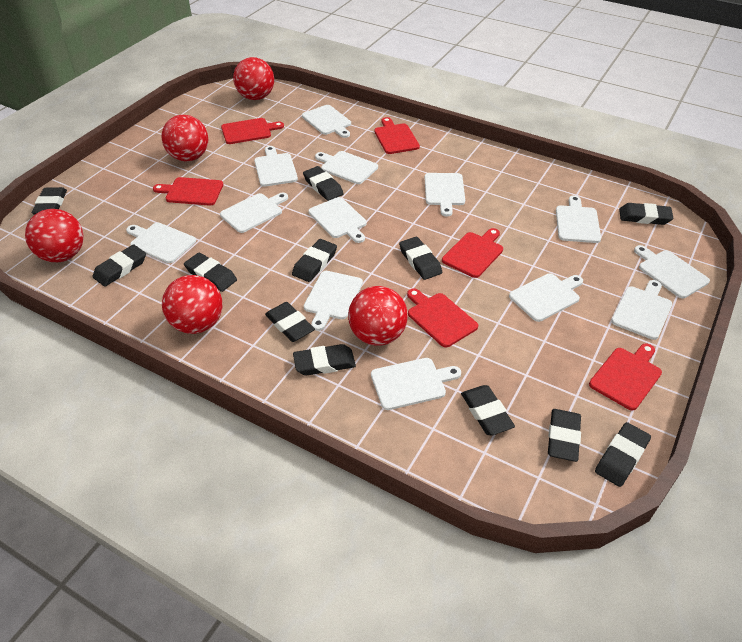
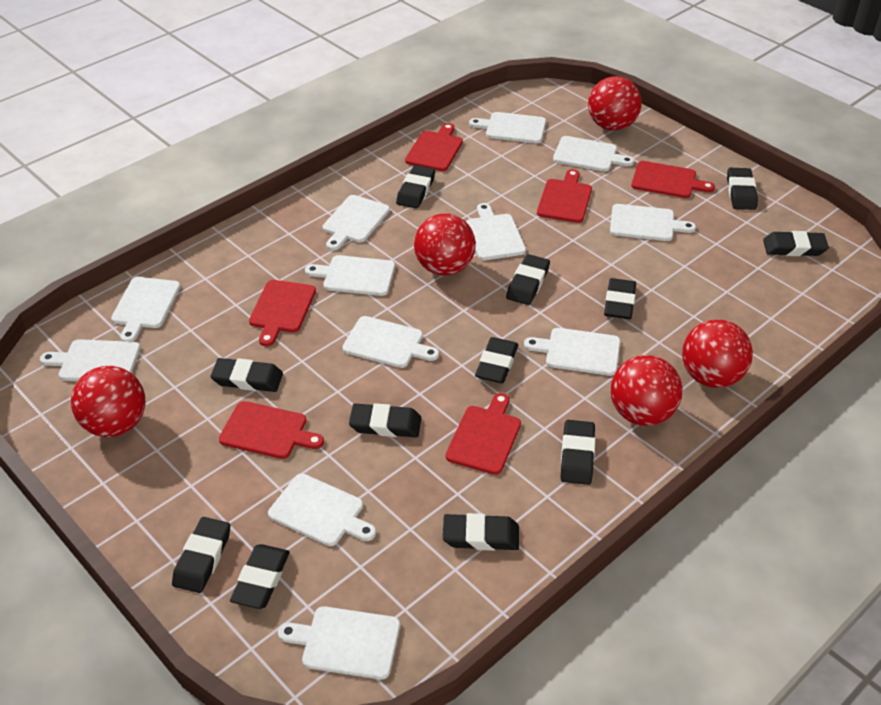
white cutting board: [126,223,196,263] [220,193,288,233] [254,146,298,187] [302,105,351,138] [304,271,363,331] [308,197,367,243] [315,151,378,184] [371,358,461,410] [425,173,465,216] [509,273,583,322] [556,195,601,243] [611,280,672,340] [634,245,710,298] = 13 -> [40,339,141,381] [111,277,181,342] [268,474,376,546] [278,606,400,680] [305,255,395,296] [323,195,390,250] [342,316,439,368] [466,203,526,260] [469,112,546,143] [524,328,620,376] [553,136,634,172] [610,204,696,241] = 12

